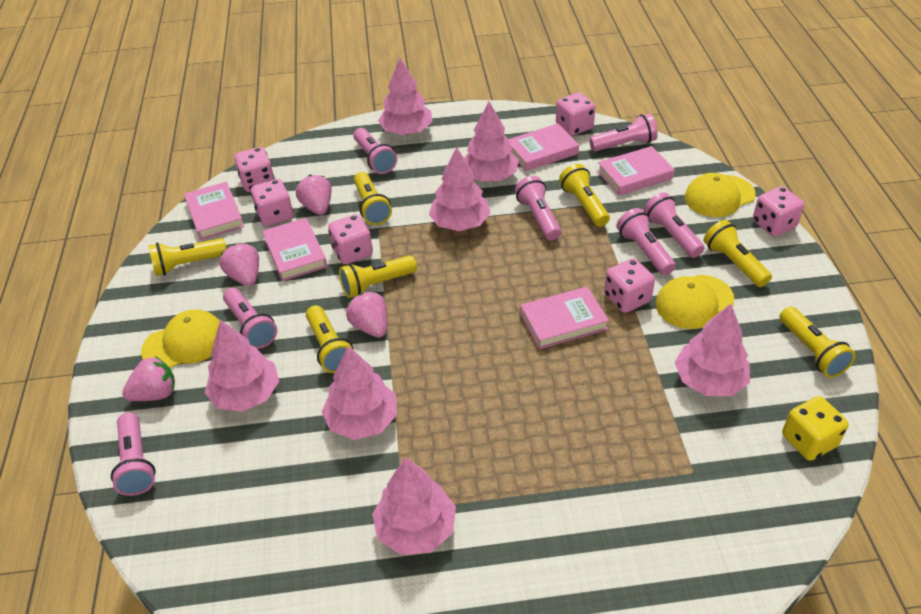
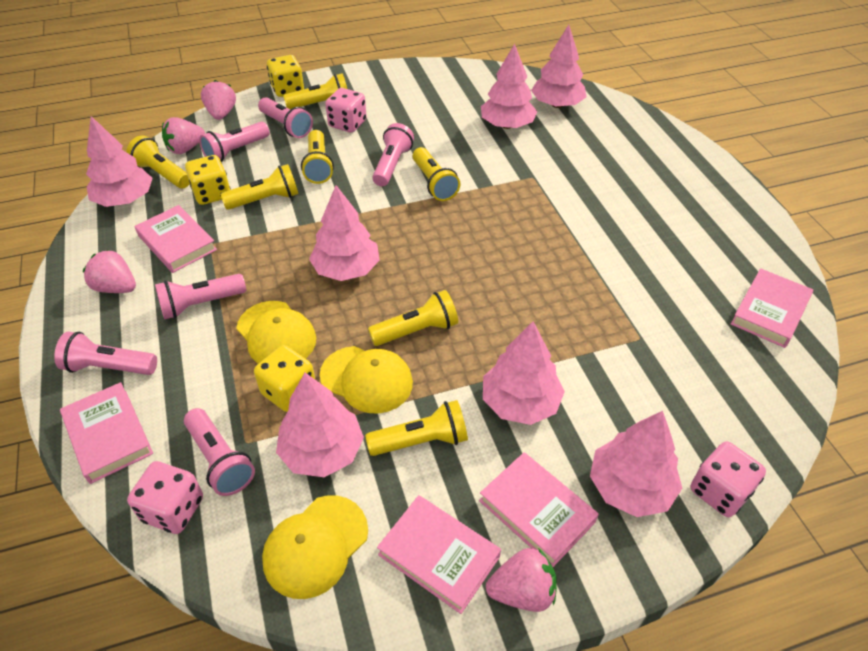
pink dice: [234,147,275,192] [251,179,293,226] [328,214,373,264] [556,92,595,136] [604,258,655,313] [753,186,804,236] = 6 -> [127,461,203,534] [325,88,367,133] [691,441,766,517] = 3
pink flashlight: [111,412,156,496] [223,288,277,349] [353,128,397,174] [515,176,561,241] [589,113,658,152] [617,208,676,275] [643,193,704,258] = 7 -> [54,332,157,375] [155,274,246,319] [184,408,255,496] [199,122,270,162] [258,97,313,138] [372,123,414,186] = 6
yellow dice: [782,396,849,461] = 1 -> [185,155,231,205] [254,345,315,412] [267,55,304,97] = 3

